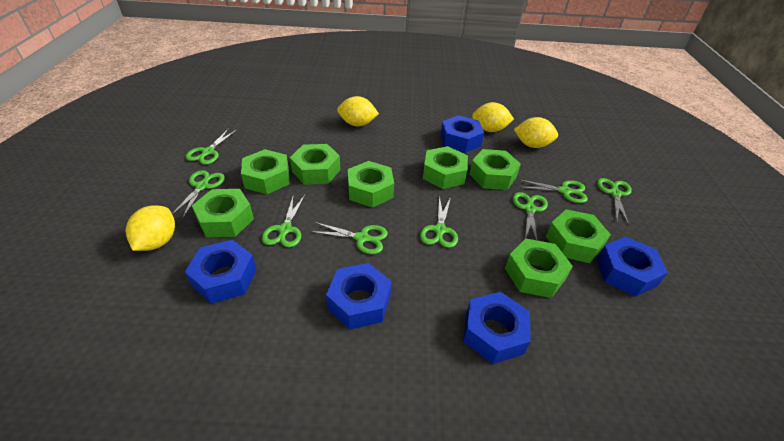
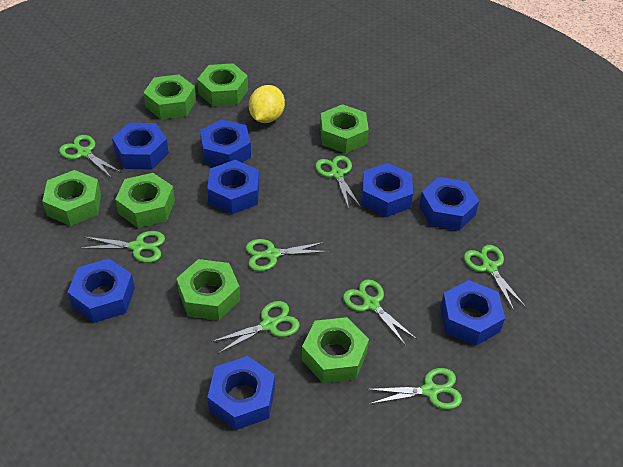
blue nut: [185,240,257,304] [326,263,392,330] [440,115,484,153] [463,292,531,364] [597,237,668,297] = 5 -> [68,258,135,323] [112,123,169,170] [200,119,251,166] [207,160,259,214] [207,356,275,430] [362,163,413,217] [419,177,479,231] [440,280,505,346] = 8
green nut: [192,189,254,237] [241,149,289,194] [290,144,341,185] [348,161,394,208] [423,146,468,189] [469,149,521,190] [505,238,573,298] [546,209,611,263] = 8 -> [42,170,101,226] [115,173,175,228] [143,74,196,120] [176,259,240,320] [197,63,248,106] [302,317,369,383] [320,104,369,153] = 7
yellow lemon: [126,205,175,251] [337,96,379,126] [472,102,514,132] [514,117,558,148] = 4 -> [249,85,285,123] = 1

